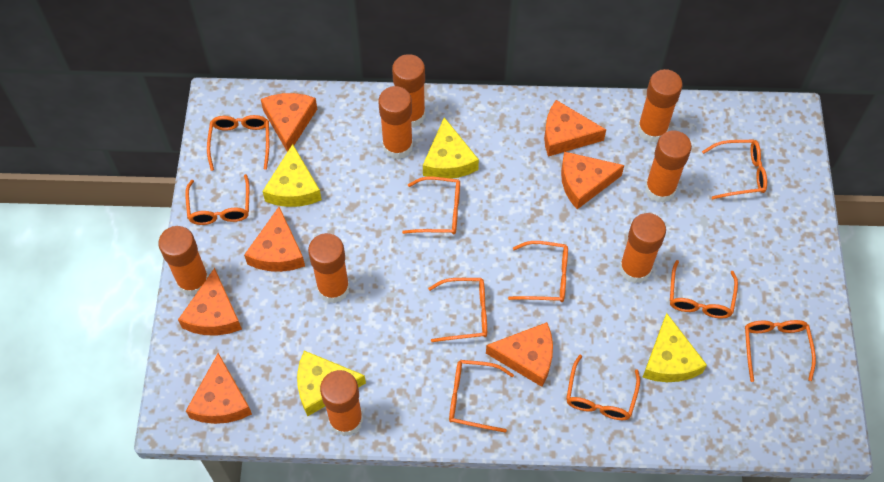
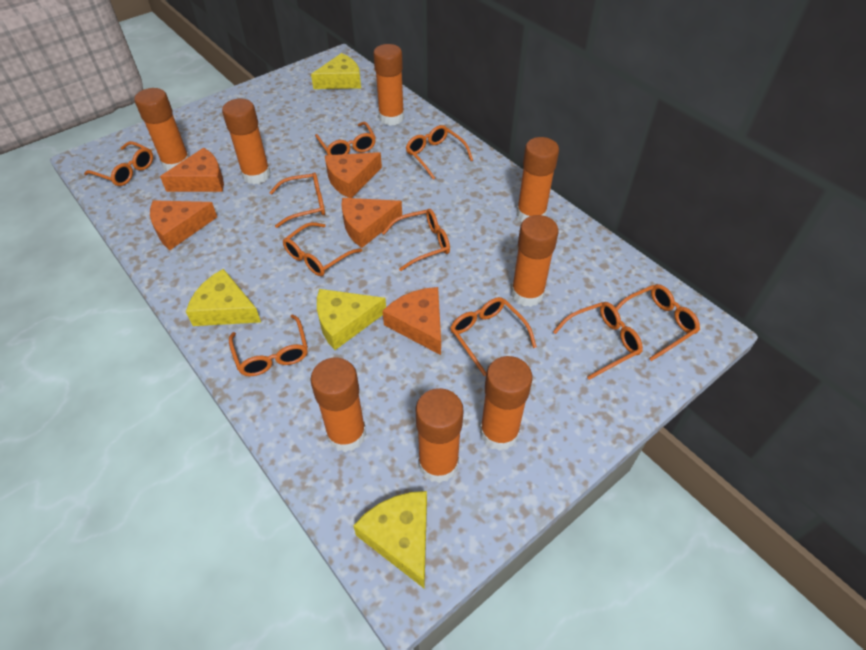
orange cheese: [178,268,242,335] [186,353,252,424] [244,207,305,272] [261,93,317,152] [486,322,553,387] [544,100,606,157] [561,152,624,209] = 7 -> [150,200,217,250] [160,148,224,192] [325,152,382,198] [341,198,402,248] [383,287,441,355] = 5

